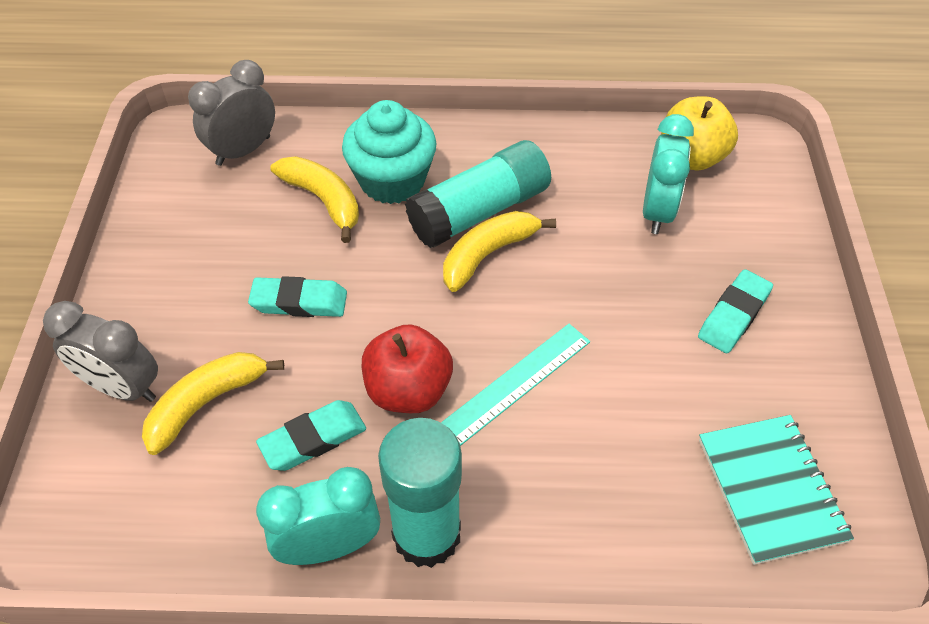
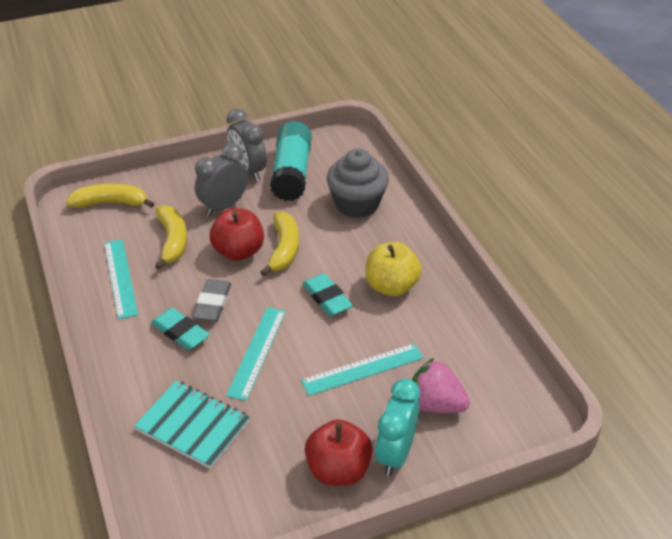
grey cupcake: none = 0 -> [327,148,389,218] = 1
grey eraser: none = 0 -> [193,279,231,322] = 1
pink strawberry: none = 0 -> [412,358,470,413] = 1
red apple: [362,324,453,413] = 1 -> [210,208,264,261] [305,419,373,486] = 2
turquoise clock: [256,467,380,565] [643,114,694,234] = 2 -> [375,379,420,476] = 1
turquoise cupcake: [342,100,436,204] = 1 -> none = 0
turquoise eraser: [248,276,347,317] [256,400,366,471] [698,269,773,353] = 3 -> [151,308,210,350] [302,273,353,316] = 2
turquoise glue stick: [378,418,462,568] [405,140,551,248] = 2 -> [270,121,312,201] = 1
turquoise ruler: [441,324,590,446] = 1 -> [104,239,138,319] [226,307,286,401] [301,343,424,396] = 3

